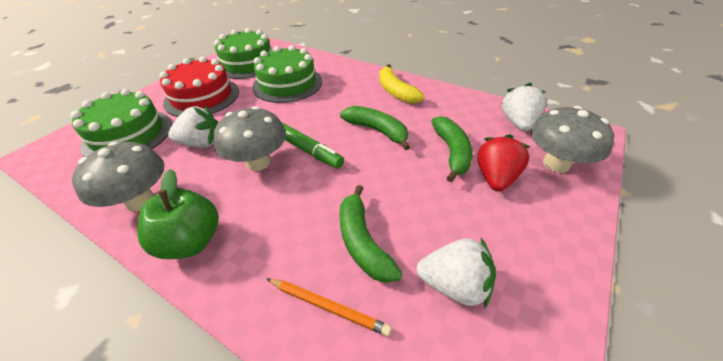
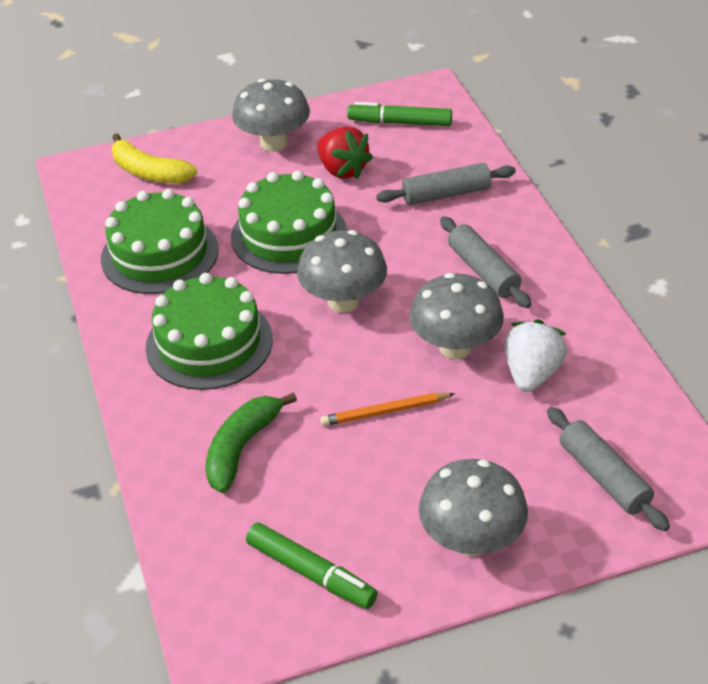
green apple: [137,169,219,259] = 1 -> none = 0
green banana: [339,185,402,283] [340,106,410,150] [431,116,472,182] = 3 -> [205,392,297,493] = 1
green marker: [282,123,344,169] = 1 -> [246,522,378,609] [347,102,452,126] = 2
grey mushroom: [72,142,164,211] [213,106,286,171] [531,106,614,173] = 3 -> [232,78,310,152] [297,230,387,313] [409,273,504,359] [419,459,528,556] = 4
grey rolling pin: none = 0 -> [376,163,516,205] [440,216,531,308] [547,407,670,531] = 3
red cake: [159,56,239,117] = 1 -> none = 0
white strawberry: [168,106,218,148] [417,238,496,308] [502,83,546,131] = 3 -> [504,319,567,392] = 1

